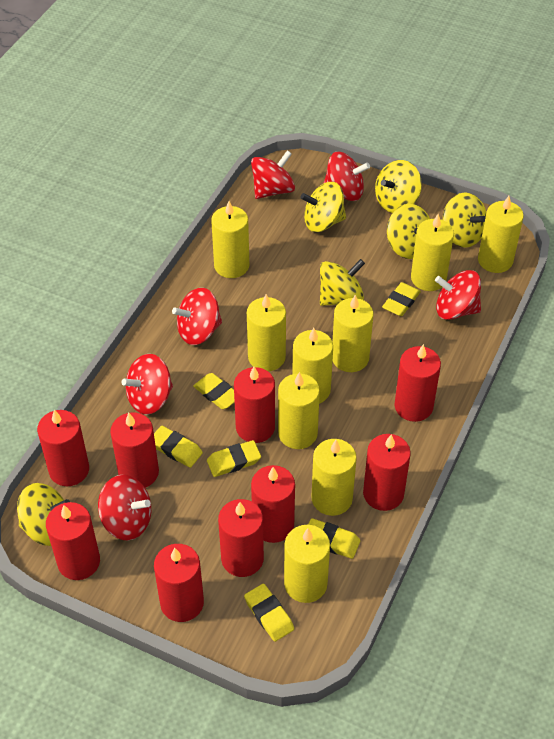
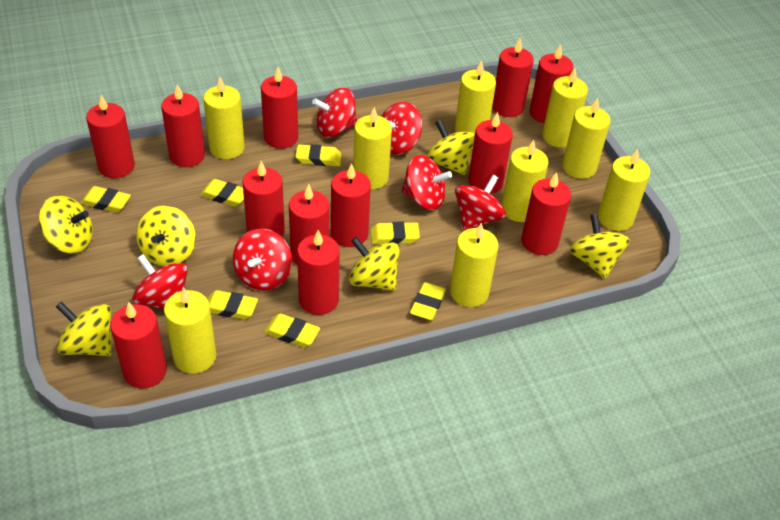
red candle: [37,410,89,486] [46,502,100,580] [110,413,159,488] [154,544,204,622] [218,499,264,577] [234,366,275,443] [251,465,295,543] [363,434,411,511] [394,344,441,422] = 9 -> [86,95,135,178] [110,302,167,389] [161,84,205,167] [242,161,285,237] [261,67,298,149] [289,184,329,265] [297,230,340,315] [331,163,371,247] [468,112,513,194] [492,38,534,117] [521,172,571,255] [529,44,573,123] = 12
yellow eraser: [154,426,203,468] [193,373,235,409] [207,440,261,477] [244,584,294,642] [308,518,360,559] [382,282,421,316] = 6 -> [80,186,131,213] [200,179,244,207] [208,290,258,319] [264,314,320,347] [295,144,342,166] [370,222,420,244] [410,282,446,320] = 7

